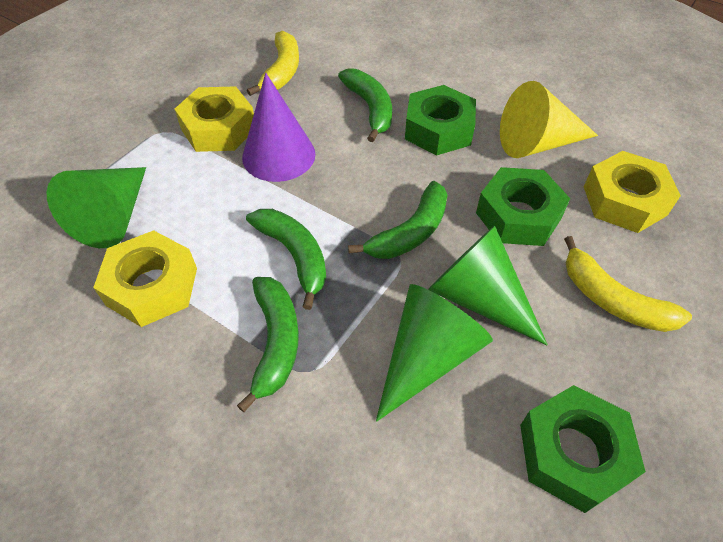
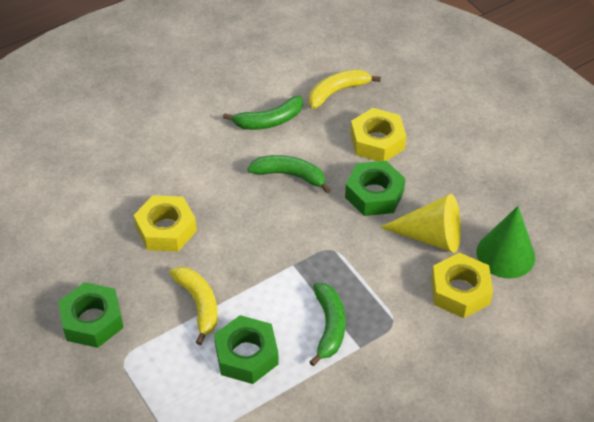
green banana: [237,277,299,412] [246,209,326,310] [338,68,392,142] [348,181,448,259] = 4 -> [223,95,303,130] [247,155,331,193] [310,283,345,366] = 3
green cone: [47,167,146,248] [376,284,493,422] [428,226,548,345] = 3 -> [477,206,535,278] = 1
purple cone: [242,73,315,182] = 1 -> none = 0

